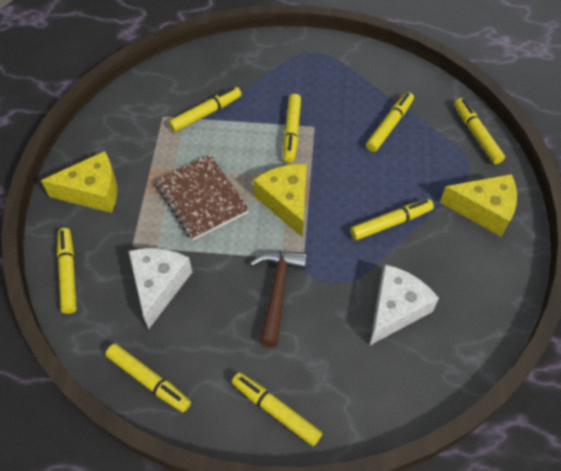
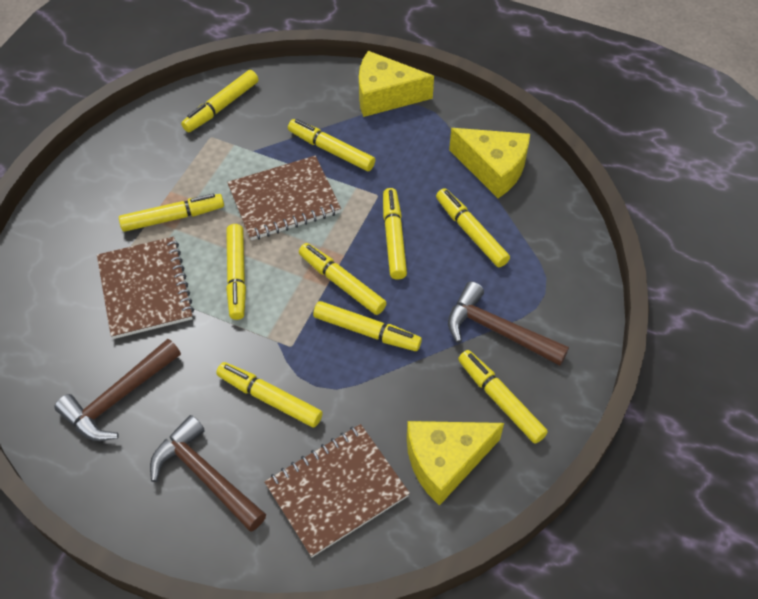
brown hammer: [250,251,307,347] = 1 -> [54,339,181,441] [150,415,266,532] [448,281,569,366] = 3
brown notebook: [155,154,249,240] = 1 -> [97,237,194,339] [227,156,341,240] [264,424,410,557] = 3
white cheese: [129,248,192,329] [370,265,439,345] = 2 -> none = 0
yellow marker: [57,228,77,314] [105,344,191,412] [169,87,242,132] [232,372,322,446] [283,94,301,163] [350,199,434,240] [366,92,414,152] [454,98,505,164] = 8 -> [119,194,224,232] [181,70,259,132] [216,362,323,427] [226,224,246,320] [288,119,375,171] [299,243,387,315] [313,301,422,351] [383,188,407,280] [436,188,510,267] [458,350,548,444] = 10

